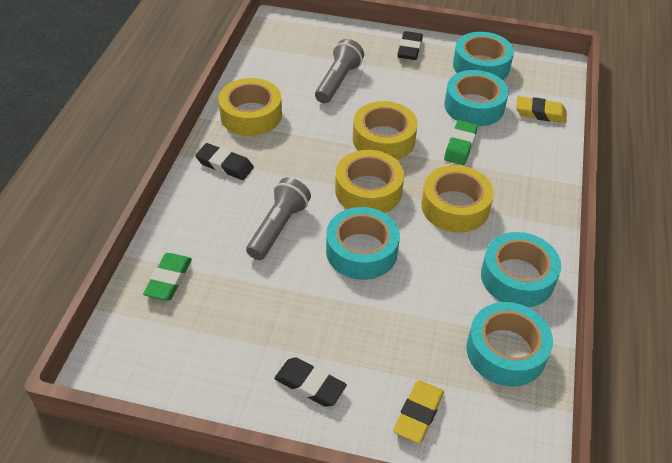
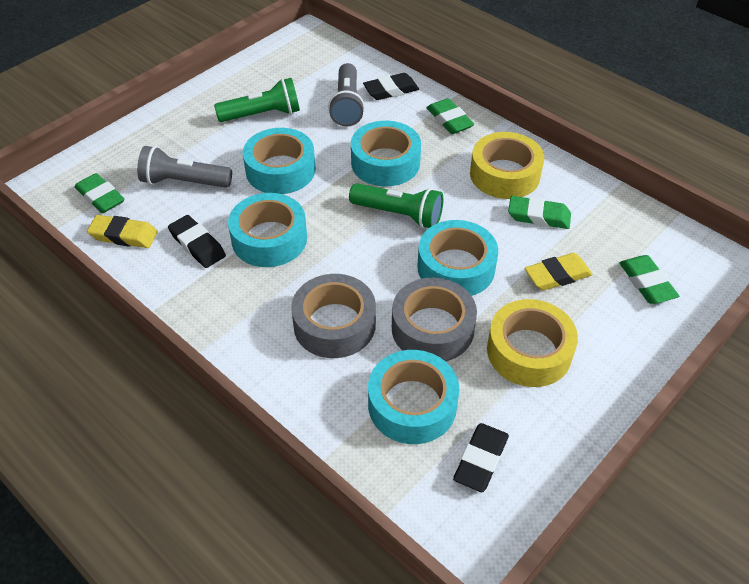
green eraser: [143,253,192,300] [444,120,478,165] = 2 -> [75,173,125,213] [427,98,474,134] [508,196,571,229] [619,255,679,304] = 4
green flashlight: none = 0 -> [214,78,300,122] [349,183,443,229] = 2
grey tape: none = 0 -> [291,274,376,358] [392,278,477,361] = 2
yellow tape: [218,78,282,136] [335,150,404,213] [353,101,418,160] [421,165,494,233] = 4 -> [470,132,544,199] [487,299,578,387] = 2

